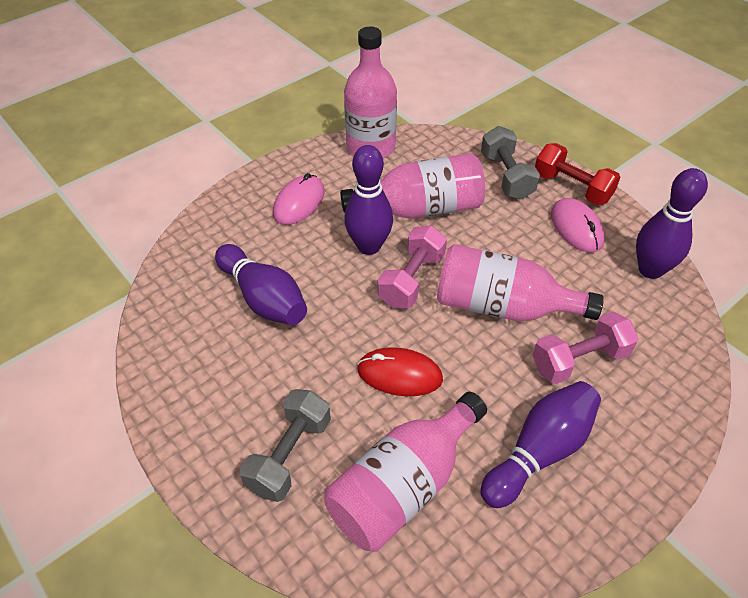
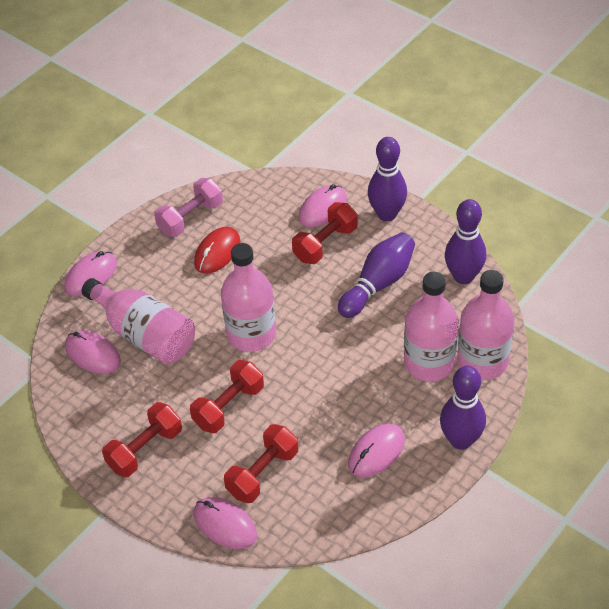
grey dumbbell: [240,389,331,502] [481,126,540,200] = 2 -> none = 0
pink dumbbell: [378,226,447,308] [533,312,638,384] = 2 -> [154,178,223,237] = 1
pink mouse: [273,173,325,225] [551,198,605,252] = 2 -> [65,251,117,296] [65,330,121,374] [194,497,257,549] [299,184,347,227] [348,423,405,477] = 5
red dumbbell: [535,143,621,205] = 1 -> [102,402,182,477] [190,360,264,433] [224,424,298,503] [292,202,358,264] = 4

